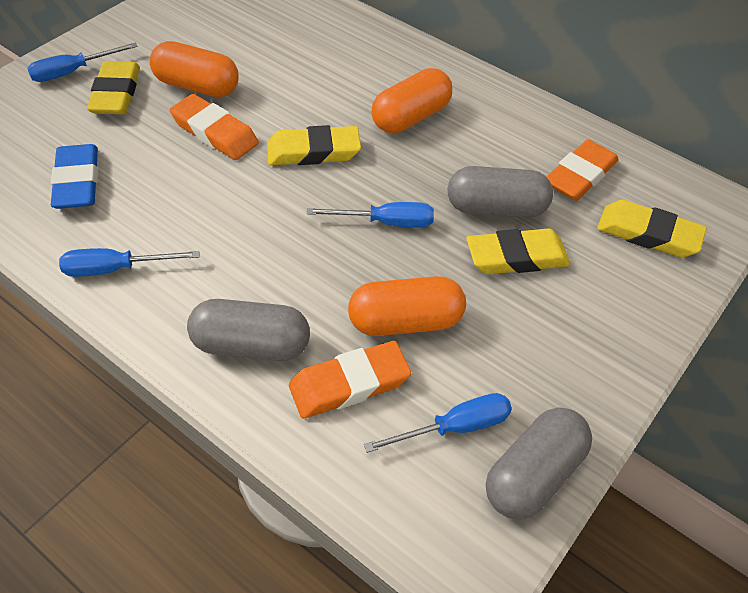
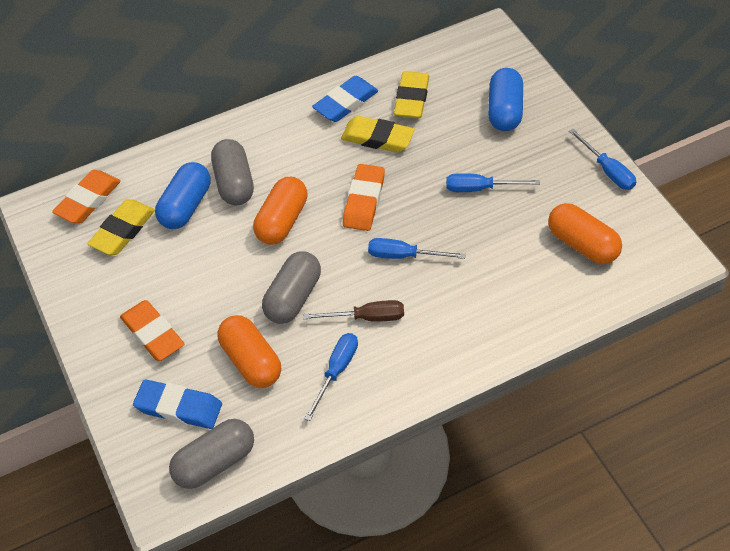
blue capsule: none = 0 -> [155,162,210,229] [488,68,523,131] = 2
blue eraser: [51,144,98,209] = 1 -> [133,379,222,429] [312,76,378,122] = 2
brown screwdriver: none = 0 -> [303,300,404,321] = 1
yellow eraser: [87,61,140,114] [267,125,361,165] [466,228,571,274] [597,200,707,258] = 4 -> [87,199,155,255] [341,116,415,153] [394,71,429,118] = 3

